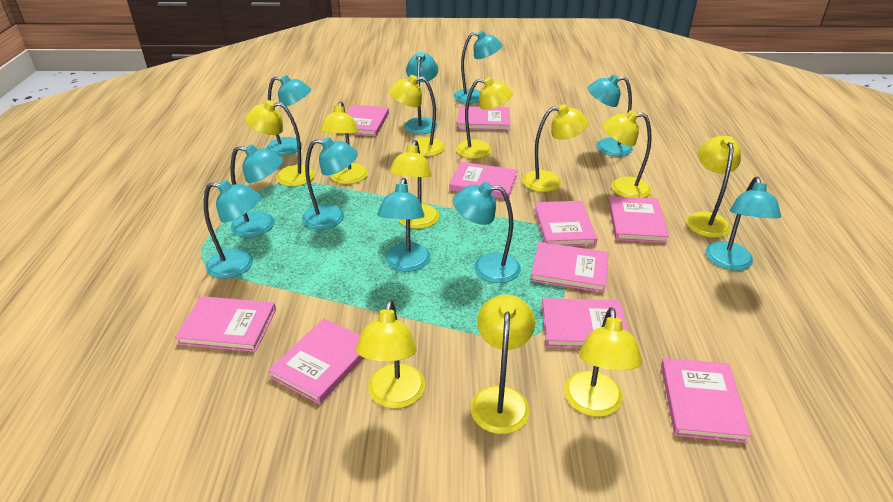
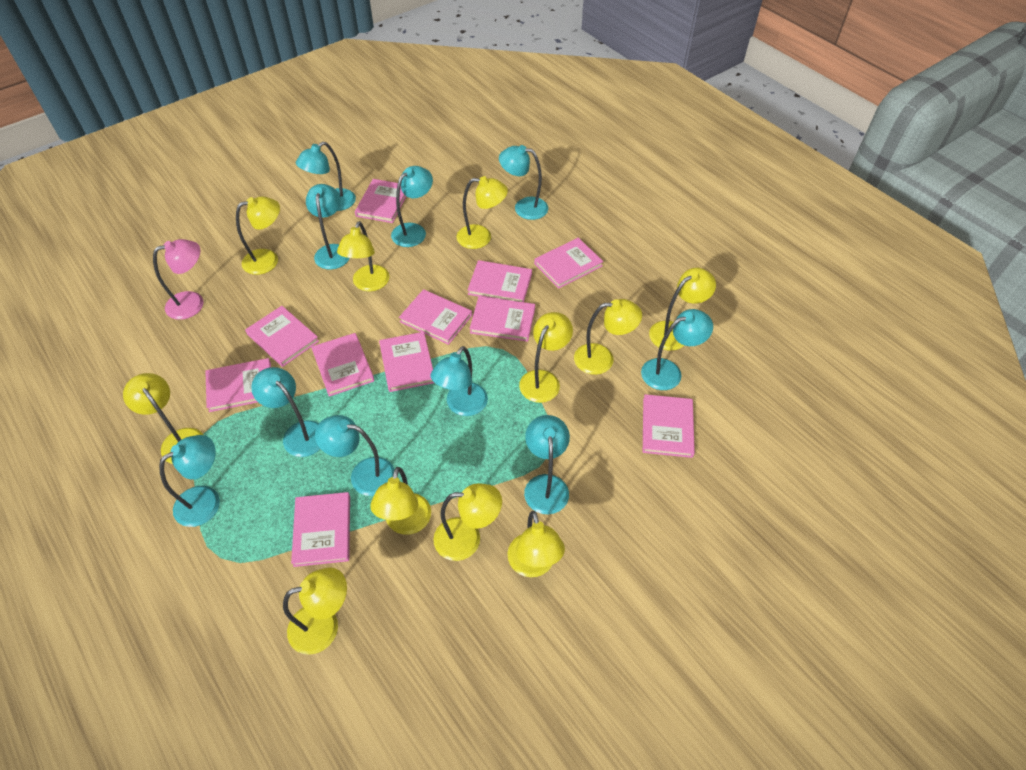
pink book: [175,296,276,352] [268,318,364,404] [339,105,389,137] [449,162,518,199] [458,106,510,131] [530,242,609,293] [534,201,597,246] [542,298,628,348] [609,196,669,243] [661,358,751,443] = 10 -> [205,358,271,412] [245,306,319,367] [291,492,350,567] [311,333,374,397] [355,179,406,223] [379,332,434,392] [399,289,472,345] [468,260,532,302] [470,296,535,342] [534,238,603,289] [643,394,695,458] = 11
pink lamp: none = 0 -> [153,239,204,320] = 1

